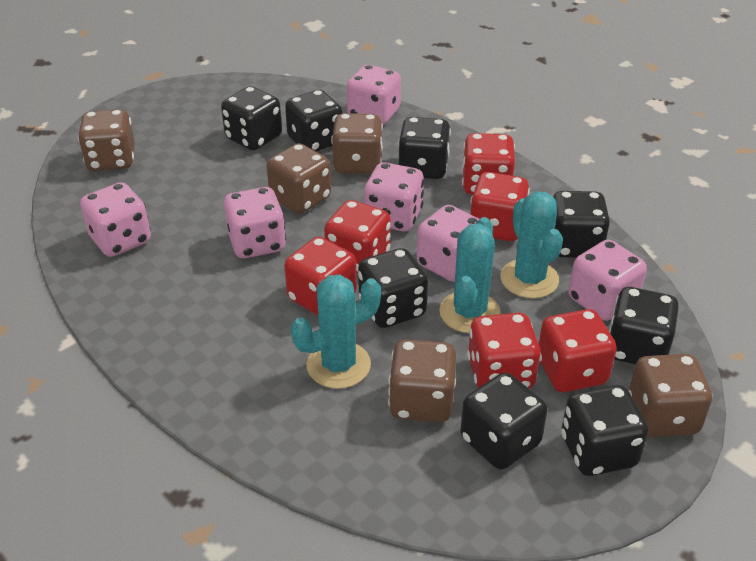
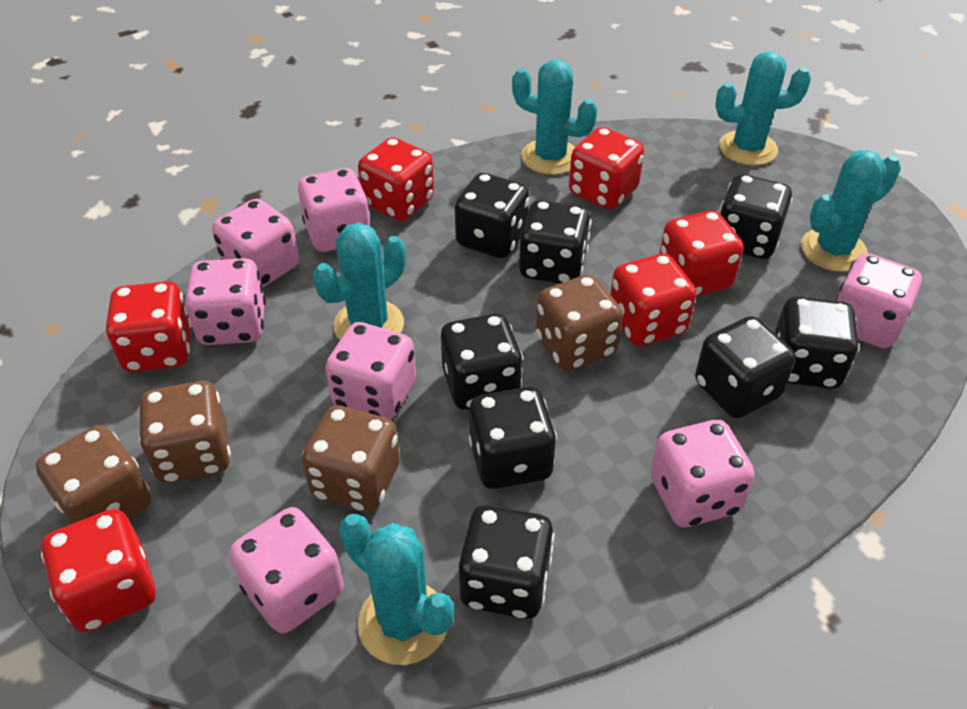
brown dice: [78,109,135,171] [266,143,331,214] [331,113,383,174] [388,339,456,422] [629,354,713,437] = 5 -> [36,425,151,525] [138,381,231,483] [302,405,400,512] [536,275,623,371] = 4
pink dice: [80,183,151,257] [224,187,286,258] [347,65,401,125] [364,162,424,231] [417,205,479,282] [569,240,647,321] = 6 -> [185,258,266,345] [212,199,299,287] [229,507,344,633] [298,168,372,252] [325,322,416,420] [650,420,755,527] [835,253,922,348] = 7
turquoise cactus: [291,275,381,389] [439,217,500,333] [500,192,563,298] = 3 -> [313,223,406,340] [339,514,454,665] [512,60,597,175] [715,51,811,166] [801,150,901,272] = 5

